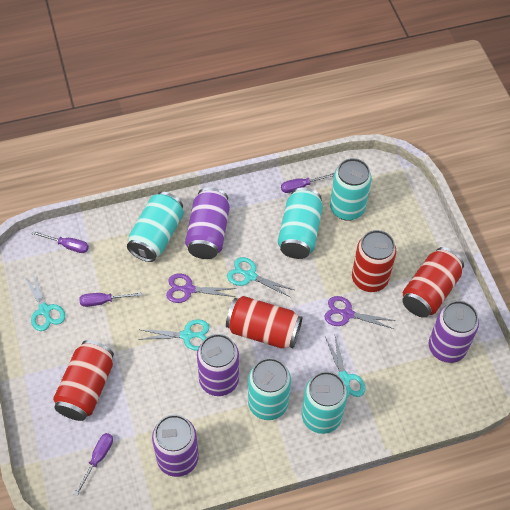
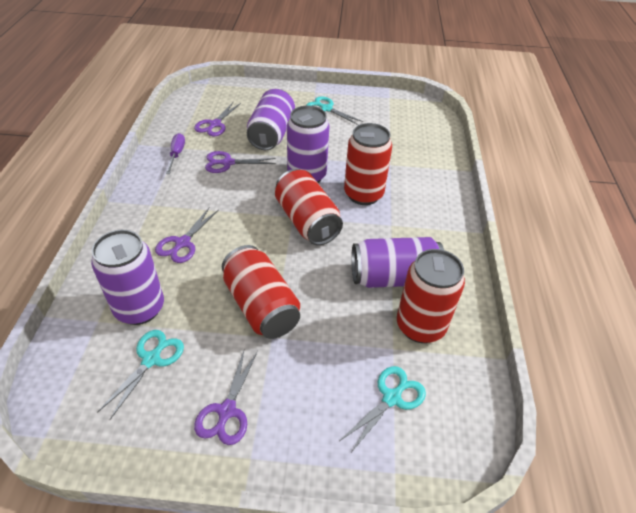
purple scissors: [166,274,236,303] [324,296,396,329] = 2 -> [155,207,219,263] [194,102,241,136] [194,348,258,445] [205,151,276,173] = 4
purple screwdriver: [32,231,89,253] [74,433,113,496] [79,292,142,307] [281,173,334,193] = 4 -> [166,133,185,174] = 1
turquoise can: [127,192,184,262] [248,358,291,420] [278,187,323,259] [302,371,348,434] [330,158,372,221] = 5 -> none = 0
turquoise scissors: [24,270,65,331] [138,319,209,351] [227,257,294,297] [325,336,365,398] = 4 -> [97,330,184,419] [306,96,364,125] [341,366,426,451] = 3

